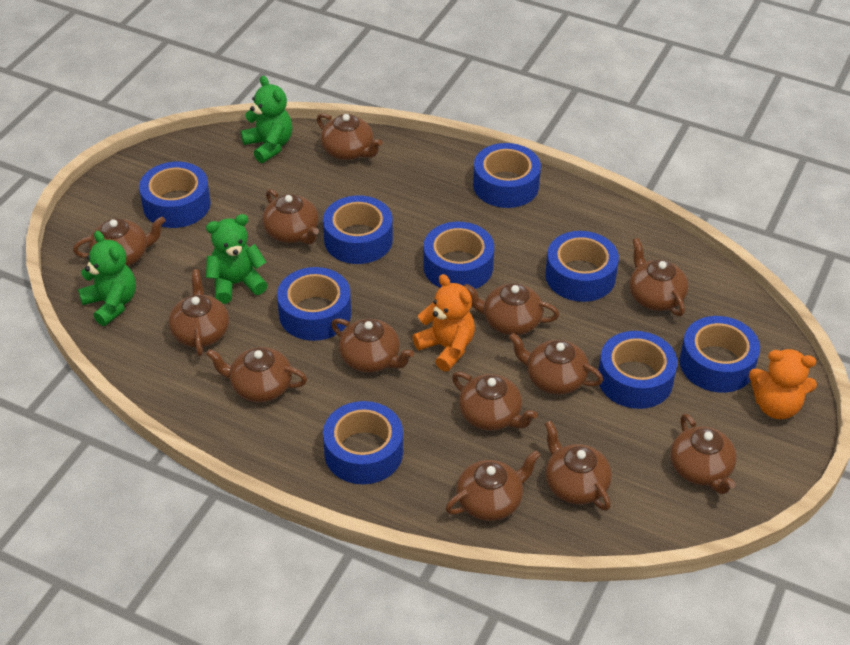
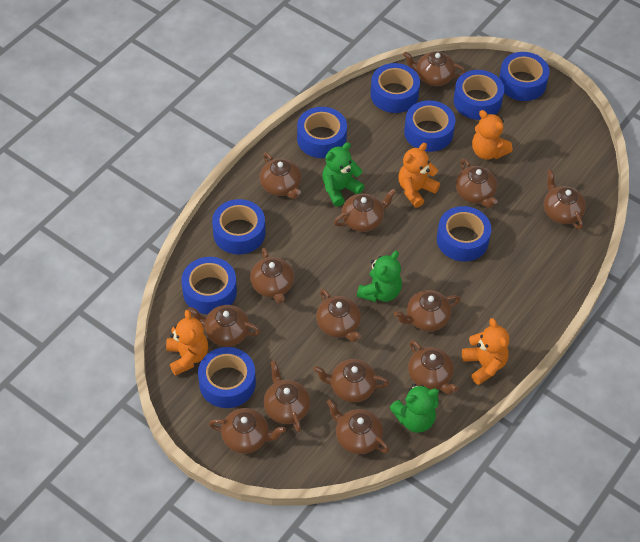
brown teapot: [73,216,165,266] [168,269,229,356] [206,347,307,402] [262,189,319,244] [317,113,382,160] [331,318,414,373] [446,450,541,521] [452,372,538,431] [464,283,559,335] [509,333,603,395] [545,421,612,511] [629,238,688,316] [670,414,737,494] = 13 -> [188,305,261,347] [209,408,286,454] [250,248,294,304] [260,152,301,199] [264,361,310,432] [313,359,389,403] [316,289,361,342] [326,399,389,454] [334,189,396,232] [394,290,461,331] [403,51,466,86] [408,340,458,394] [455,159,498,208] [544,170,586,230] = 14
orange teddy bear: [412,274,475,371] [749,349,817,419] = 2 -> [166,310,208,376] [398,143,440,208] [462,318,509,385] [472,110,513,160] = 4

